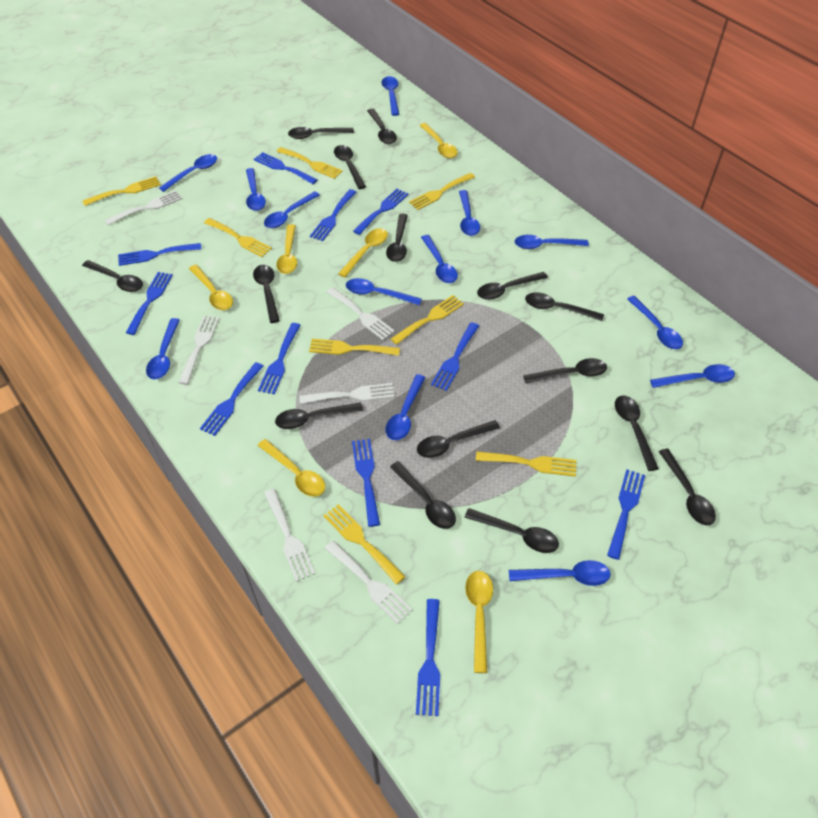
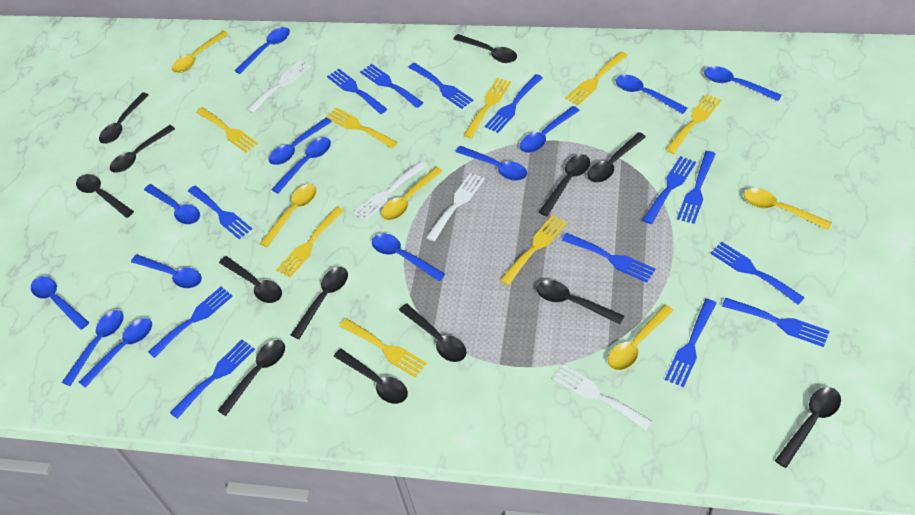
black spoon: [82,260,143,292] [253,265,280,323] [275,402,363,429] [288,127,354,139] [334,145,366,189] [367,109,397,144] [386,214,408,262] [390,461,456,529] [417,420,500,458] [465,508,559,553] [477,272,548,300] [523,358,607,383] [525,292,604,321] [615,396,659,471] [659,448,716,525] = 15 -> [76,174,134,218] [99,93,149,144] [110,125,175,172] [217,340,285,416] [219,256,282,303] [291,267,348,339] [334,349,408,404] [399,303,467,362] [453,34,517,63] [537,280,624,324] [539,154,590,216] [587,132,646,182] [775,387,841,468] = 13
blue fork: [118,243,202,266] [126,272,173,335] [200,362,264,436] [254,152,317,184] [258,323,301,394] [310,189,356,241] [352,439,380,527] [353,189,409,235] [416,599,440,716] [431,322,479,391] [607,470,645,560] = 11 -> [148,287,233,358] [170,340,255,419] [188,186,252,239] [327,69,387,114] [360,64,423,108] [408,63,473,109] [485,74,543,133] [562,233,655,283] [642,156,696,224] [665,299,716,387] [677,151,716,224] [710,242,805,305] [722,298,830,347] = 13
white fork: [105,190,182,225] [178,315,220,385] [264,489,315,582] [299,383,395,404] [325,540,413,624] [327,287,395,340] = 6 -> [246,60,311,113] [353,161,427,222] [426,173,485,241] [552,365,653,430] = 4
yellow spoon: [189,265,233,310] [258,439,325,497] [276,224,297,274] [338,228,388,277] [419,123,458,158] [465,571,493,673] = 6 -> [172,31,228,73] [260,184,316,247] [381,167,442,220] [608,305,674,370] [744,188,832,230] = 5

